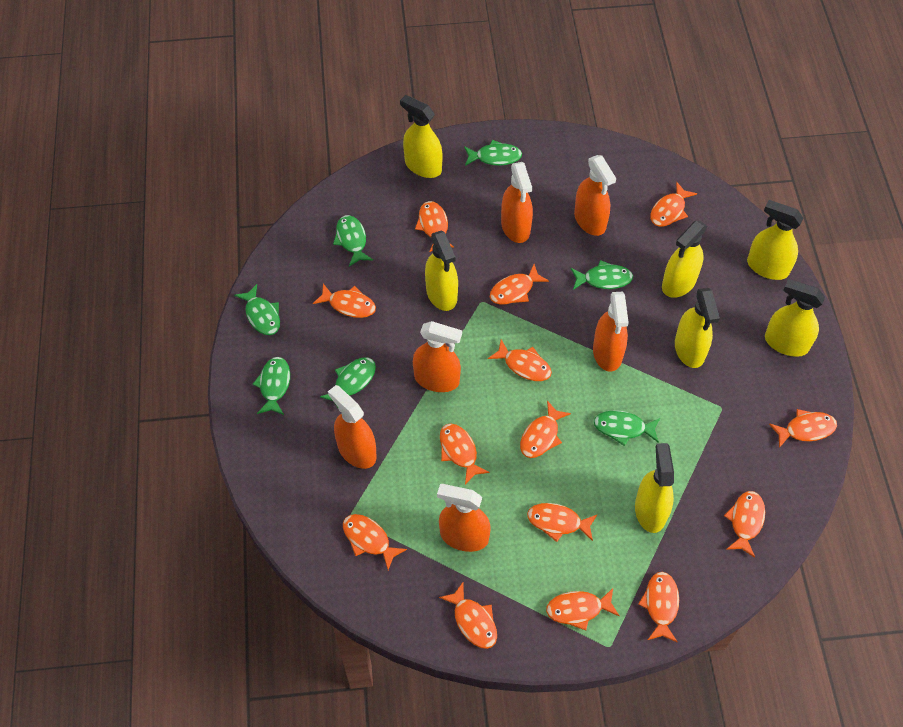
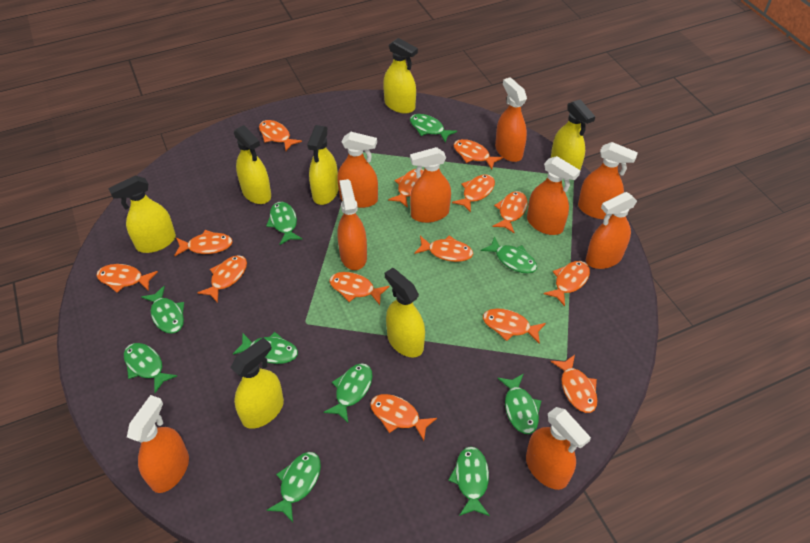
green fish: [234,284,280,335] [253,357,290,415] [320,357,376,408] [333,215,373,266] [464,140,522,166] [571,260,633,290] [594,410,660,446] = 7 -> [124,343,177,393] [141,286,184,334] [233,332,298,364] [266,202,303,245] [266,452,321,522] [324,363,373,423] [410,114,457,143] [448,446,490,516] [481,236,537,274] [497,374,541,434] = 10
orange spray bottle: [328,385,377,469] [413,321,462,392] [437,484,491,552] [501,162,533,243] [574,155,616,236] [593,292,629,372] = 6 -> [127,395,189,493] [337,132,378,208] [337,179,367,270] [410,147,451,223] [495,77,527,162] [526,407,591,490] [527,156,581,235] [578,142,638,220] [586,192,637,269] = 9

